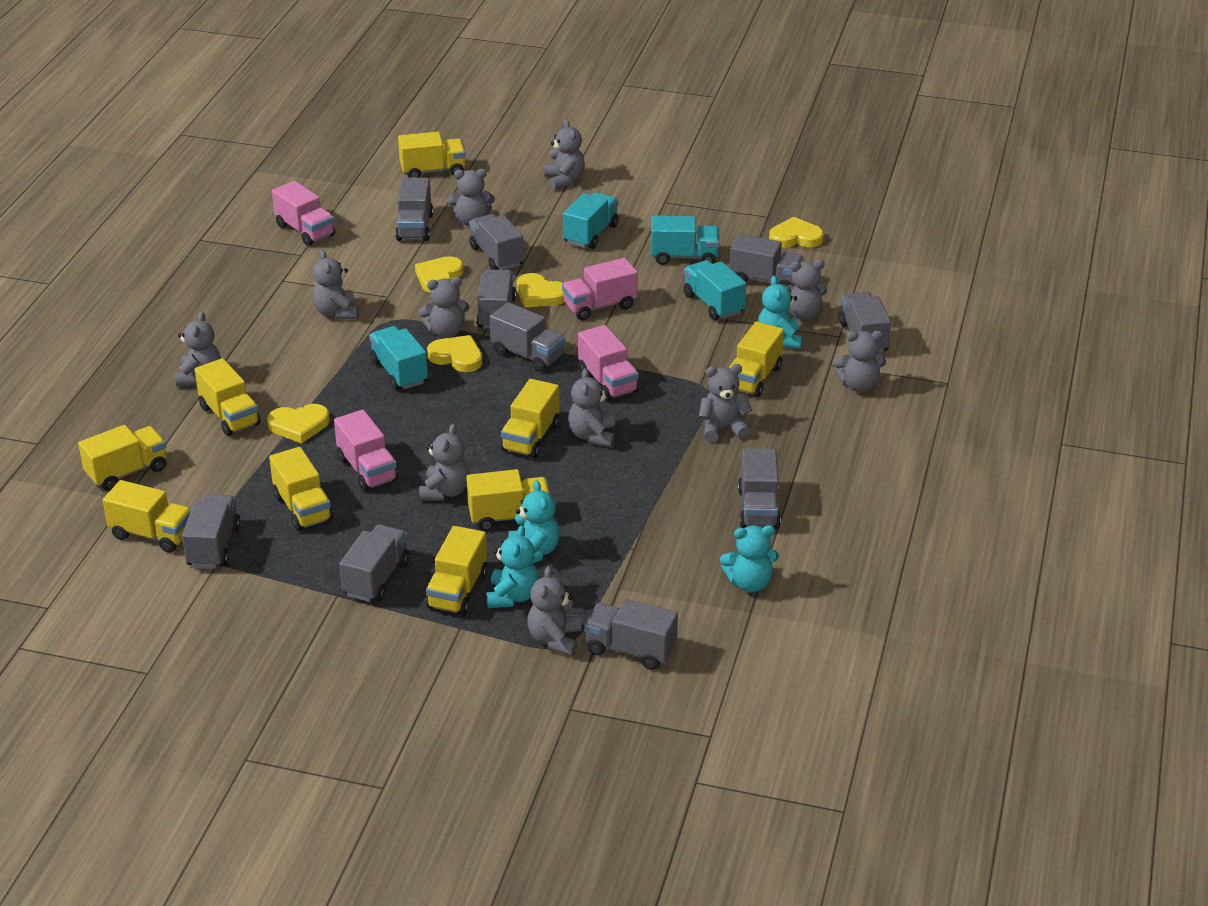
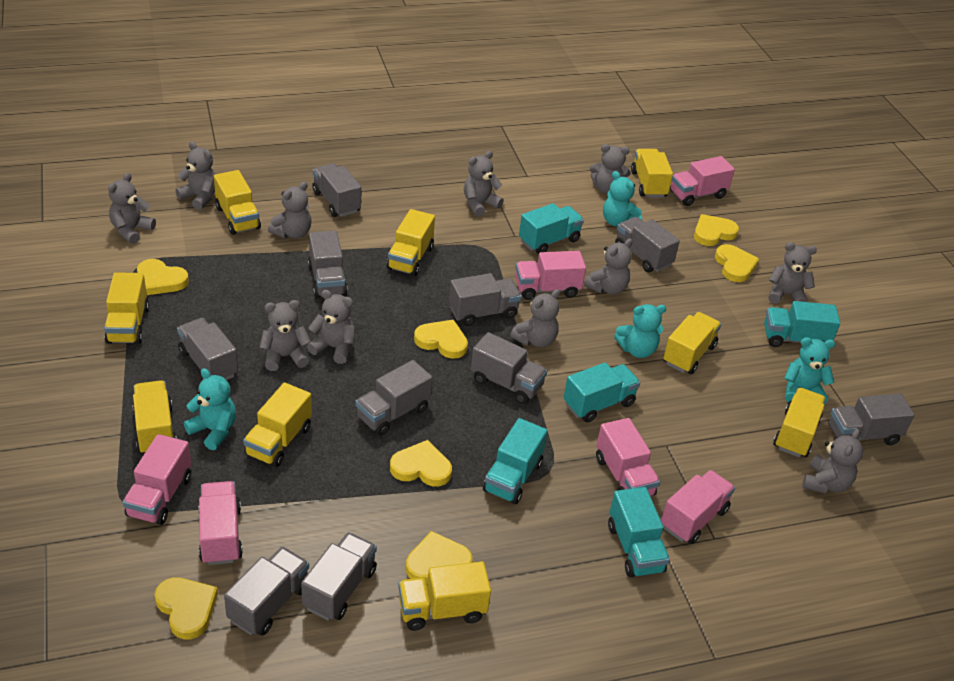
pink truck: [272,181,335,246] [334,410,398,491] [562,258,638,320] [578,325,639,401] = 4 -> [123,434,191,525] [198,481,243,565] [515,251,586,300] [596,418,660,496] [661,470,735,544] [670,156,735,206] = 6
turquoise truck: [369,326,428,390] [563,192,619,249] [651,215,719,265] [683,260,746,320] = 4 -> [483,418,548,504] [519,203,584,254] [563,362,640,423] [608,487,670,577] [764,301,840,347] = 5
yellow heart: [267,404,330,443] [415,256,464,293] [427,335,482,372] [517,273,564,308] [769,217,824,248] = 5 -> [137,259,189,295] [155,577,218,639] [390,440,452,486] [406,531,473,583] [414,319,468,359] [694,214,739,246] [715,244,759,282] = 7

